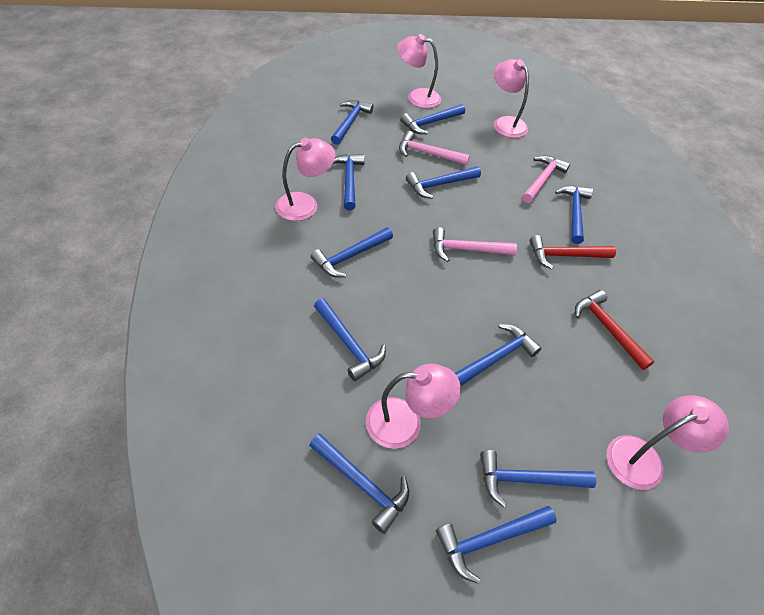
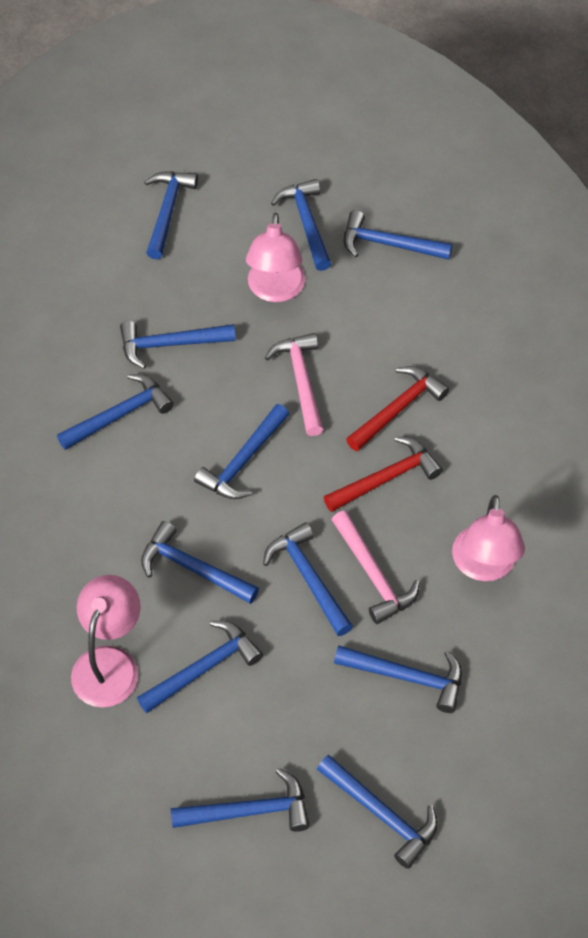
blue hammer: [309,433,409,534] [310,227,393,278] [314,298,386,381] [331,100,373,145] [332,154,365,210] [400,104,465,134] [406,166,481,199] [436,506,557,584] [455,324,542,386] [480,450,596,507] [555,186,593,244] = 11 -> [57,374,174,450] [120,321,236,369] [137,621,263,713] [141,521,259,604] [144,171,198,259] [171,768,310,832] [194,404,289,499] [263,522,353,636] [271,179,331,271] [317,755,438,869] [334,646,462,713] [344,210,452,260] = 12
pink hammer: [399,131,470,165] [433,227,517,262] [522,155,570,203] = 3 -> [265,333,323,436] [332,511,420,624] = 2
pink lamp: [276,138,335,221] [366,364,461,449] [397,34,441,108] [494,59,529,138] [606,395,729,490] = 5 -> [71,575,141,707] [246,213,305,302] [452,495,525,581] = 3

